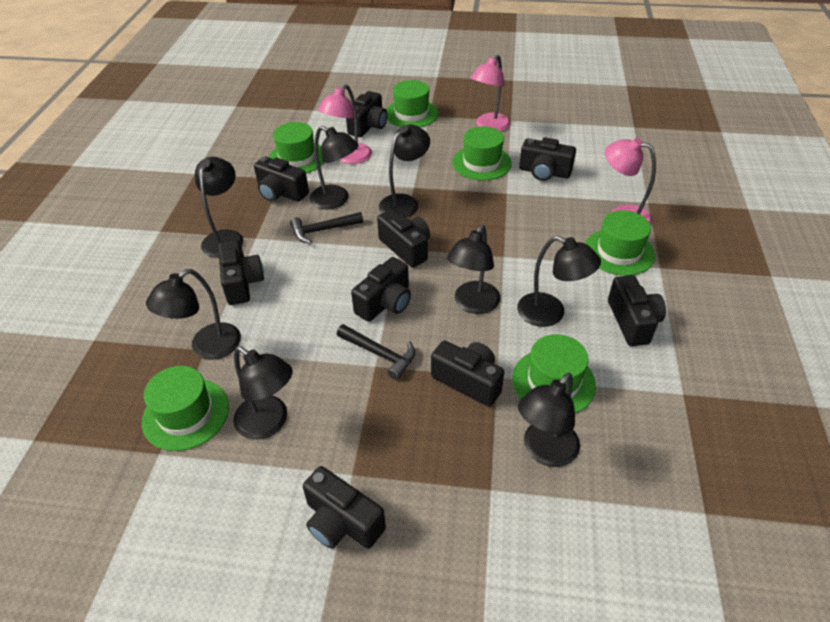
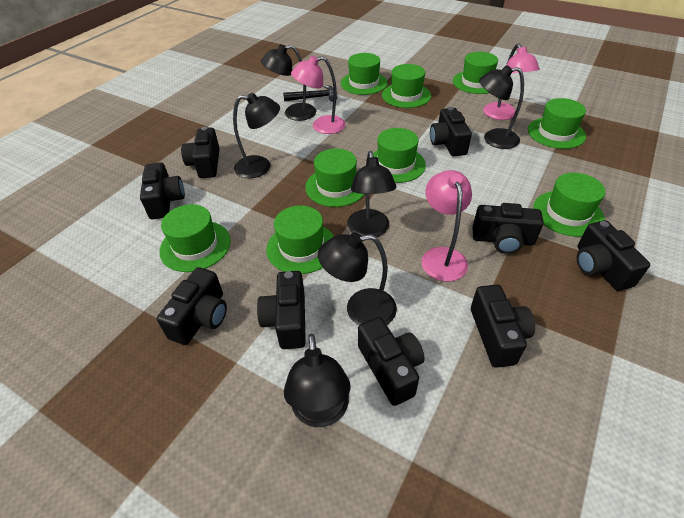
black hammer: [290,212,363,244] [337,324,415,380] = 2 -> [283,85,337,102] = 1
black lamp: [146,269,241,360] [195,157,244,258] [233,346,293,440] [310,126,359,209] [379,124,430,217] [447,225,500,314] [517,236,601,327] [518,373,580,467] = 8 -> [233,93,280,178] [261,44,316,121] [284,334,350,427] [318,232,397,325] [347,151,397,237] [479,65,524,149] = 6
green hat: [142,366,229,451] [269,122,324,173] [386,80,438,127] [452,126,512,181] [512,334,596,413] [585,210,655,276] = 6 -> [160,204,231,272] [266,205,334,274] [305,149,365,207] [341,53,388,95] [373,128,426,183] [382,64,431,108] [453,52,498,94] [528,98,586,149] [533,173,605,237] = 9

